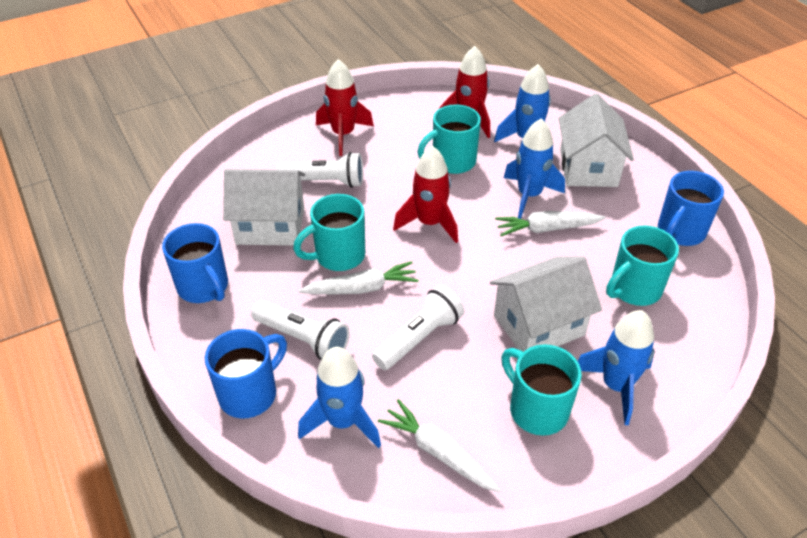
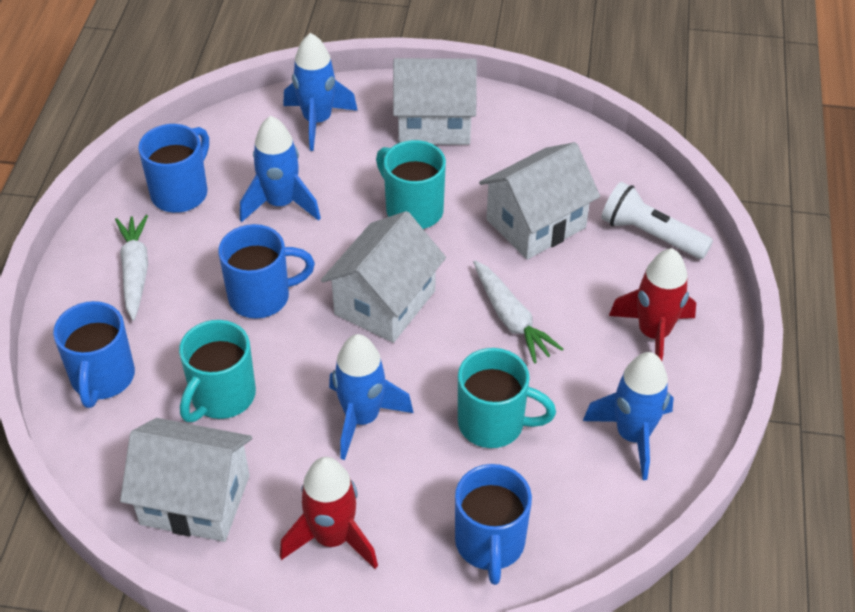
blue mug: [162,223,228,303] [205,329,287,418] [658,171,724,246] = 3 -> [53,301,135,408] [138,124,209,213] [219,224,315,319] [455,464,532,585] = 4
red rocket: [316,59,374,156] [393,146,458,243] [439,46,490,138] = 3 -> [280,457,378,569] [609,248,696,361] = 2
turquoise mug: [293,194,365,271] [417,104,481,174] [501,344,582,436] [606,226,679,306] = 4 -> [179,320,256,422] [376,140,446,229] [458,348,556,448] = 3
white carrot: [299,261,419,294] [378,399,501,492] [495,211,606,236] = 3 -> [115,215,148,320] [473,260,563,364] = 2
white flashlight: [251,300,350,360] [277,152,363,188] [372,285,464,370] = 3 -> [601,182,713,259] = 1
white house: [223,169,305,246] [490,256,602,352] [559,94,634,187] = 3 -> [120,418,252,542] [321,211,446,343] [393,58,477,145] [479,142,600,259] = 4

